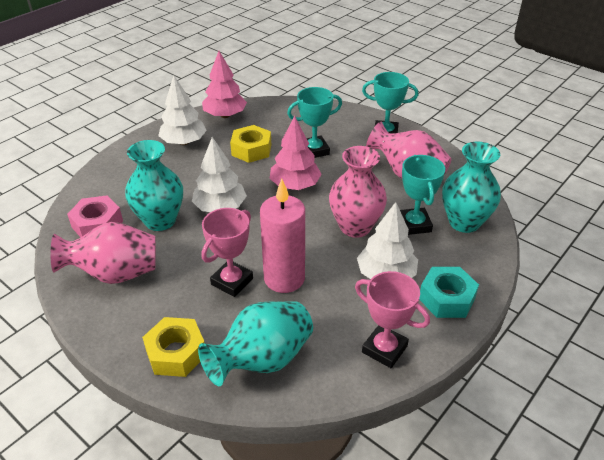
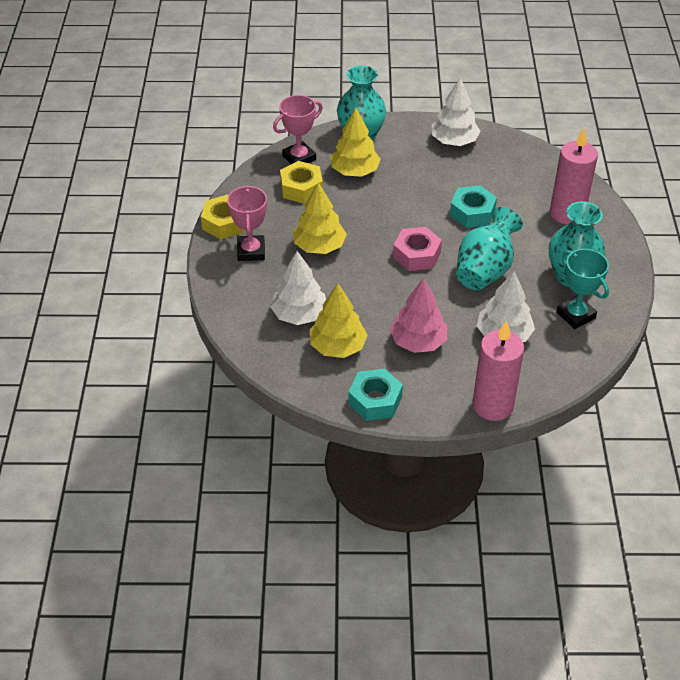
pink candle: [260,179,305,293] = 1 -> [473,321,524,421] [550,127,598,225] = 2
pink tree: [202,51,247,118] [270,116,322,190] = 2 -> [390,278,447,353] = 1
pink vase: [50,222,156,284] [329,146,387,238] [366,122,452,179] = 3 -> none = 0
turquoise nut: [419,267,479,318] = 1 -> [348,368,403,421] [450,185,497,228] = 2
turquoise trophy: [287,87,342,158] [362,72,418,133] [400,155,445,235] = 3 -> [556,249,609,329] = 1
yellow tree: none = 0 -> [293,182,347,254] [310,283,368,358] [330,108,381,177] = 3

